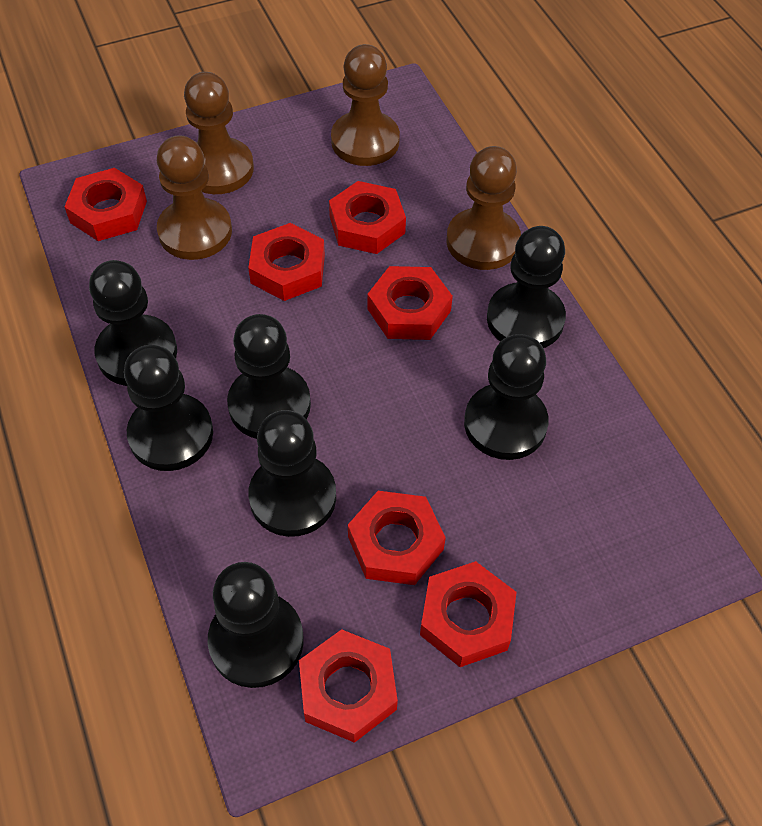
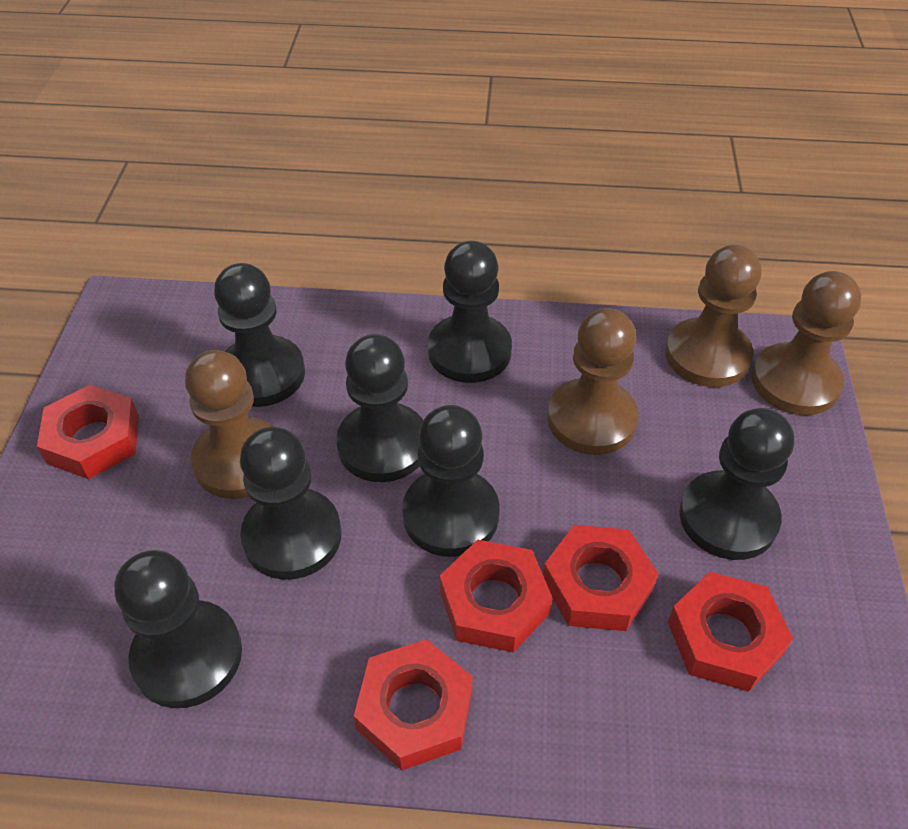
red nut: [65,168,147,241] [248,223,325,301] [299,629,398,743] [329,181,406,254] [348,491,446,585] [367,266,453,340] [420,561,517,667] = 7 -> [37,385,139,479] [354,639,473,770] [440,540,553,652] [543,525,658,631] [668,572,793,692] = 5

